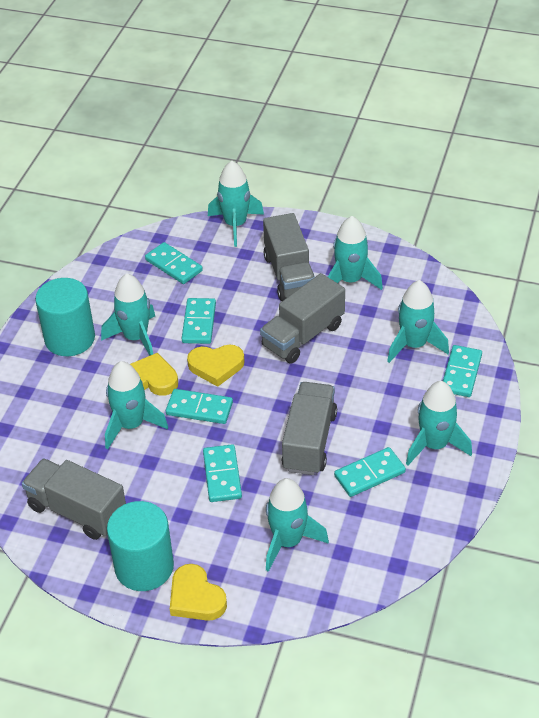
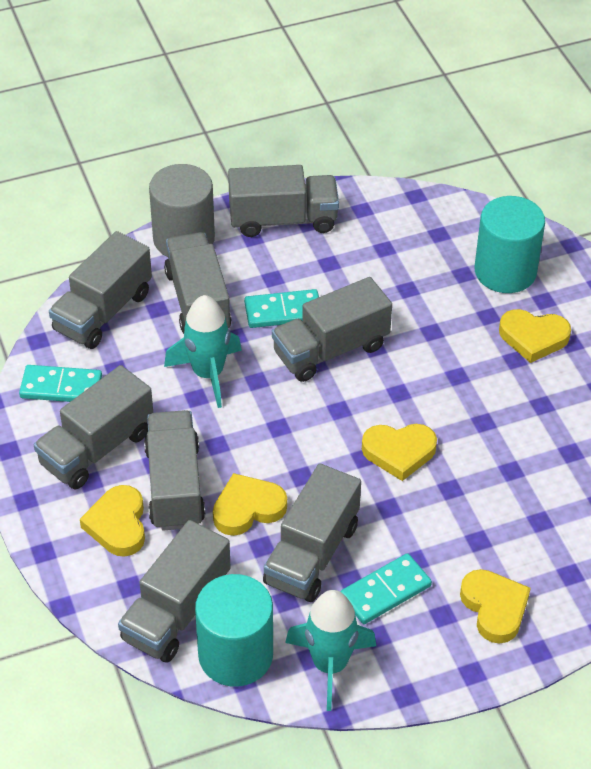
grey cylinder: none = 0 -> [149,164,215,257] = 1
grey truck: [22,458,126,540] [260,273,345,364] [263,213,315,301] [281,382,337,475] = 4 -> [34,365,153,490] [49,231,152,349] [118,520,231,663] [144,410,205,530] [164,232,231,334] [228,165,339,237] [263,463,361,602] [272,277,392,382] = 8
turquoise domino: [145,242,203,284] [166,389,233,424] [182,298,216,344] [203,444,242,502] [334,447,406,497] [443,345,482,397] = 6 -> [19,365,102,402] [244,289,319,328] [340,553,432,624] = 3
turquoise rocket: [101,273,155,356] [105,361,168,449] [208,161,264,247] [266,478,329,572] [328,216,383,290] [387,280,449,363] [406,381,472,465] = 7 -> [164,295,242,408] [285,590,376,711] = 2
yellow heart: [130,353,178,396] [170,564,227,621] [187,345,245,387] = 3 -> [80,485,145,557] [213,473,287,536] [362,424,437,481] [460,569,531,644] [499,309,571,363] = 5

